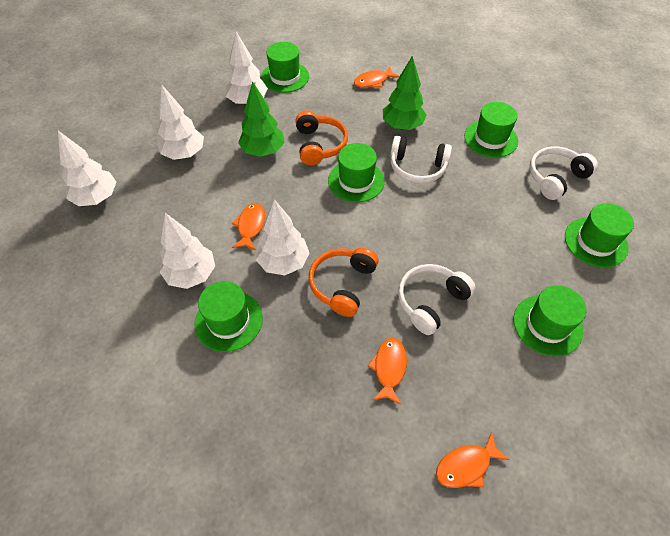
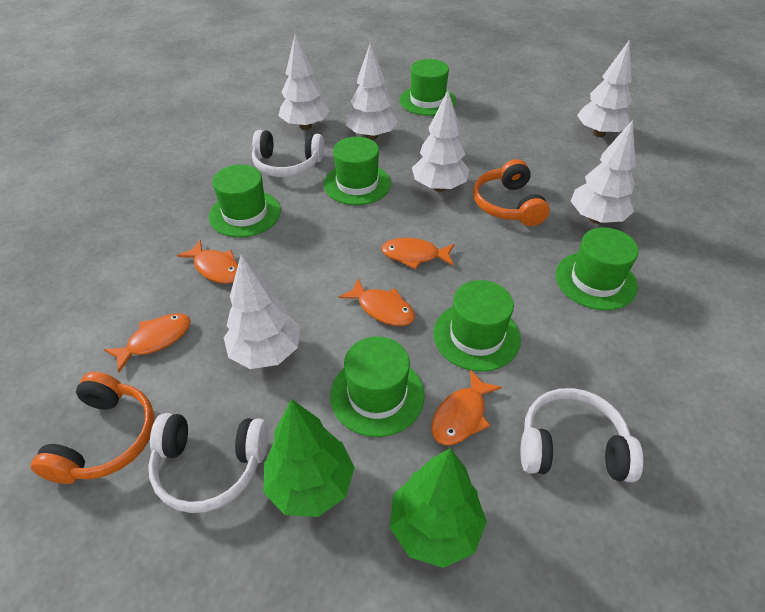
orange fish: [232,203,265,251] [354,66,400,88] [368,338,407,405] [436,432,510,488] = 4 -> [104,313,191,372] [177,240,238,284] [339,279,415,326] [381,238,455,269] [431,369,502,445] = 5
white tree: [58,131,116,206] [157,85,204,160] [160,213,215,289] [225,31,268,105] [256,199,310,275] = 5 -> [224,255,300,369] [279,34,330,130] [346,43,398,140] [412,91,469,192] [571,120,635,224] [577,40,632,137] = 6

